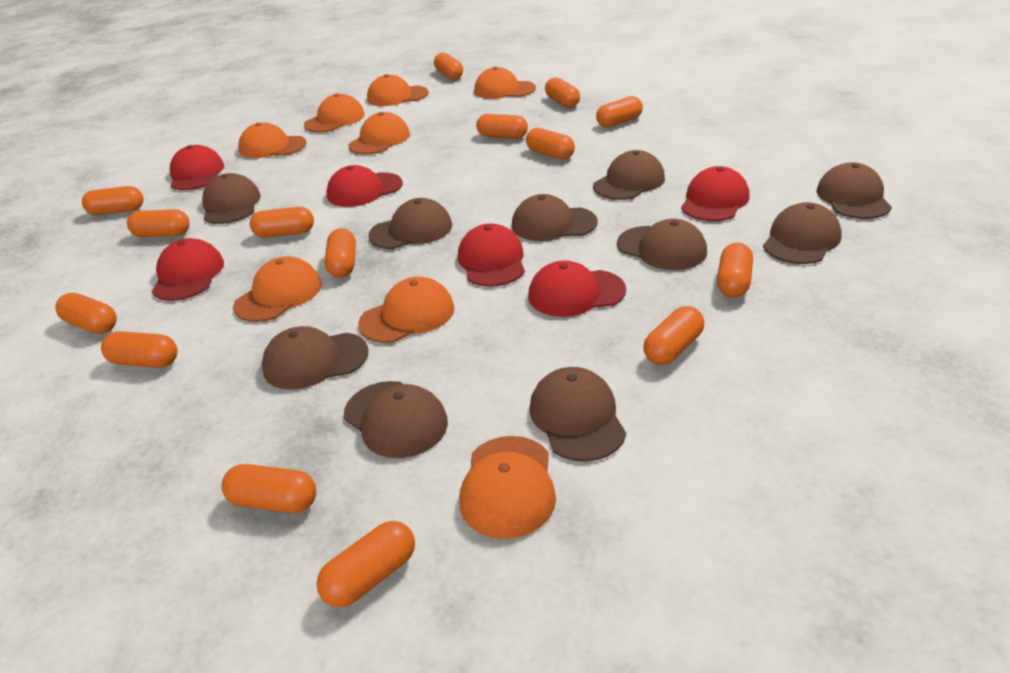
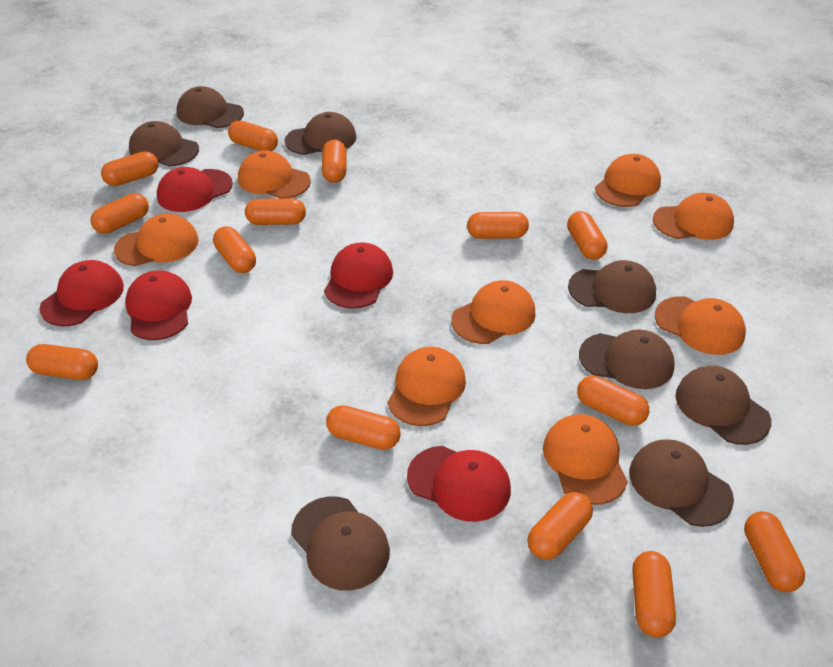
brown cap: [202,173,261,224] [262,326,369,390] [344,381,448,458] [368,198,452,249] [512,194,598,241] [529,367,626,462] [593,150,665,200] [617,219,707,270] [763,202,842,264] [816,162,892,219] = 10 -> [129,121,199,167] [177,86,244,128] [285,112,356,155] [291,496,390,590] [568,260,656,313] [579,329,675,389] [629,439,734,527] [675,366,771,445] = 8
orange capsule: [55,293,117,334] [82,186,144,215] [101,331,178,368] [127,209,190,237] [221,464,316,513] [250,207,314,238] [316,521,415,607] [325,228,356,278] [434,53,463,80] [476,114,528,139] [526,128,575,160] [545,77,580,108] [596,96,643,127] [643,306,704,365] [717,243,753,298] = 15 -> [26,344,98,380] [90,193,149,234] [101,151,159,186] [213,226,256,273] [228,120,278,151] [245,198,306,225] [322,140,347,183] [326,405,401,450] [467,212,529,239] [527,492,593,560] [567,211,607,260] [577,375,649,426] [632,551,676,637] [744,511,805,592] = 14
red cap: [152,238,224,301] [170,145,224,190] [326,165,403,207] [458,223,525,287] [528,260,626,317] [681,166,750,221] = 6 -> [40,260,124,326] [125,270,192,340] [157,167,233,212] [324,242,393,309] [407,446,511,522] = 5

